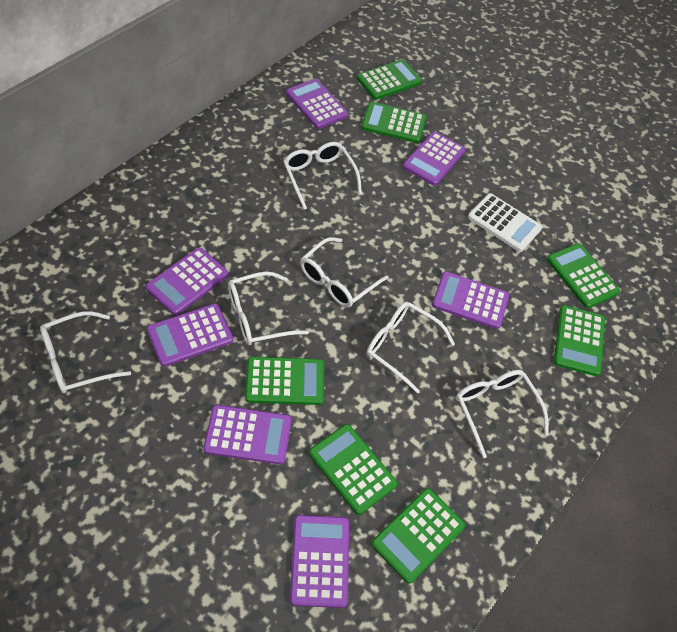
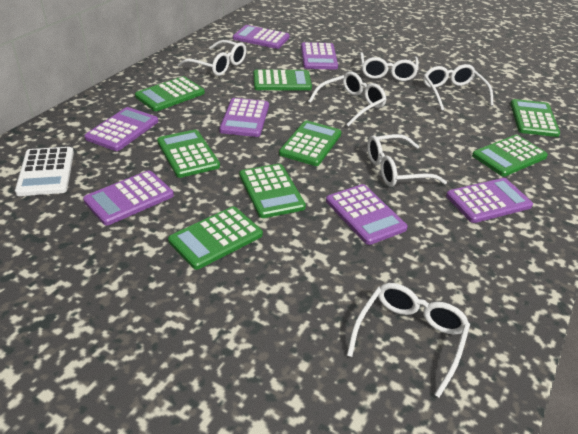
green calculator: [245,356,324,405] [309,424,398,515] [356,59,422,100] [361,102,427,143] [371,488,465,584] [547,243,620,308] [554,305,605,376] = 7 -> [135,76,205,111] [157,130,220,178] [168,206,263,270] [239,164,306,218] [254,69,312,91] [279,120,341,166] [472,135,548,176] [510,99,560,137] = 8

